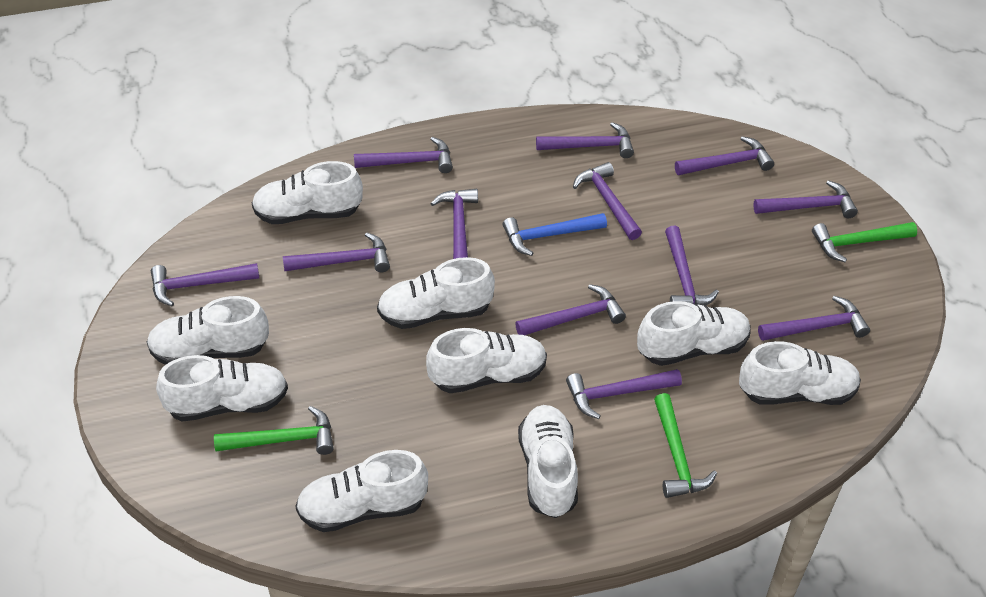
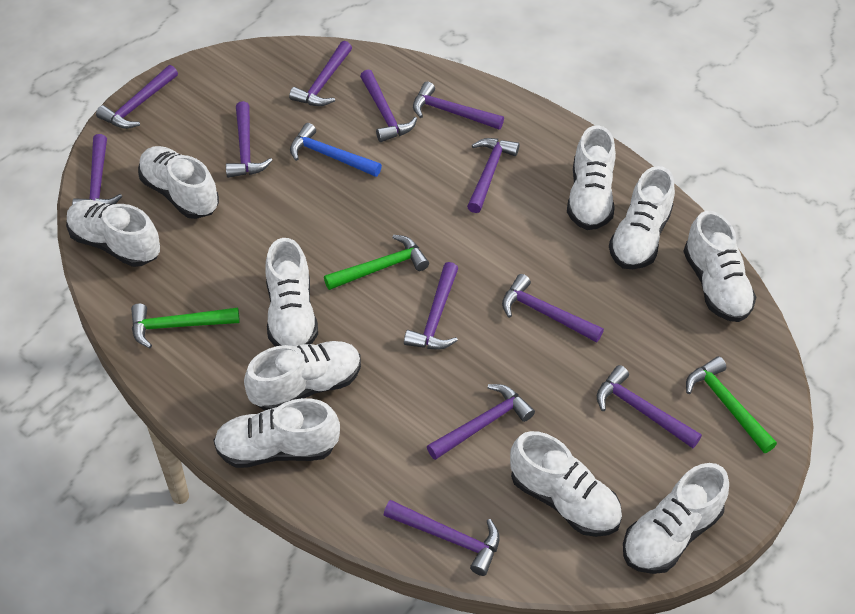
white shoe: [147,296,269,365] [156,355,288,421] [252,161,363,224] [295,450,428,532] [377,257,495,329] [426,328,547,393] [518,405,578,518] [637,301,751,366] [739,341,861,405] = 9 -> [66,200,160,267] [138,146,219,219] [213,398,340,468] [244,341,361,411] [265,238,318,347] [510,431,622,537] [567,125,616,230] [609,166,675,269] [623,463,729,574] [683,211,756,322] = 10

